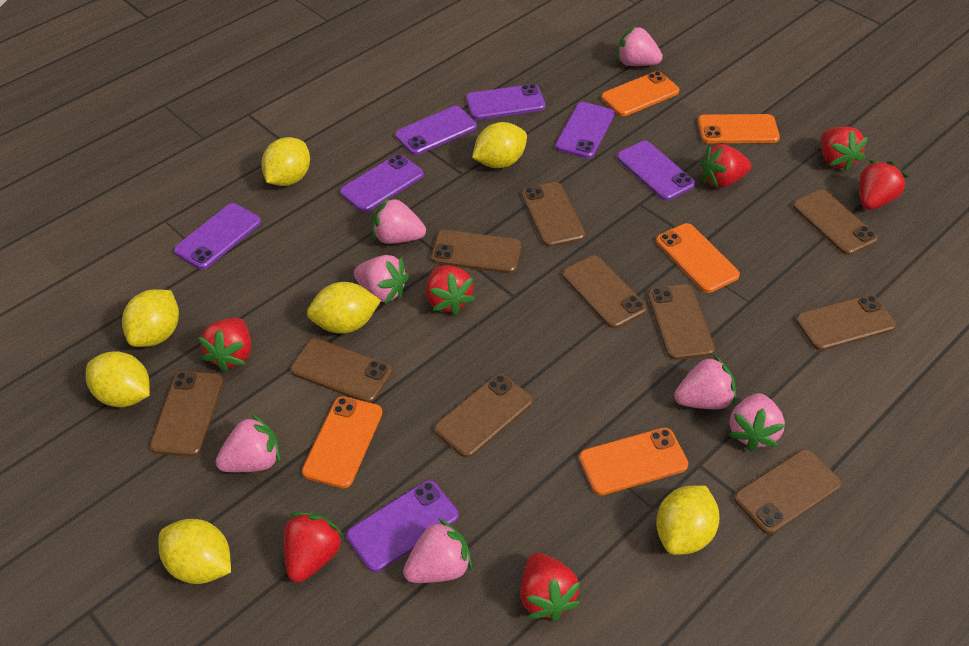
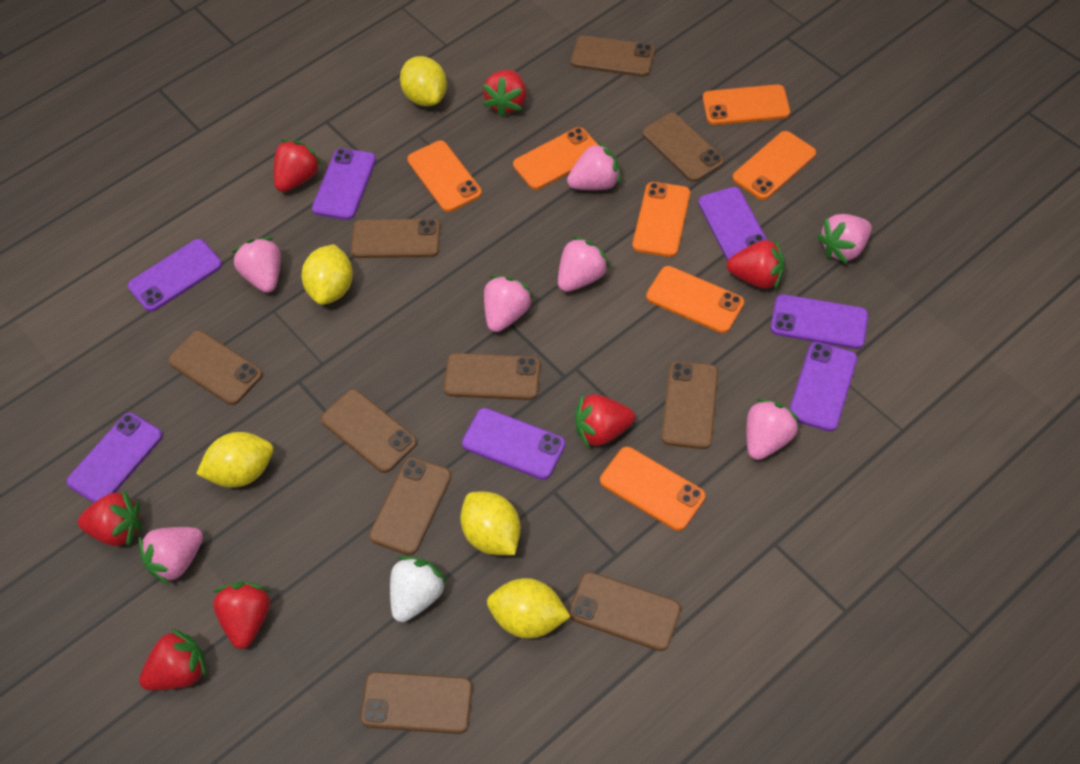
orange phone: [302,396,383,488] [579,427,689,495] [601,71,680,116] [656,223,740,293] [698,114,780,143] = 5 -> [407,141,482,212] [513,127,599,190] [600,447,705,531] [632,182,690,257] [646,266,744,333] [703,84,790,125] [732,131,816,200] = 7
white strawberry: none = 0 -> [390,556,448,622] = 1
yellow lemon: [86,351,150,407] [122,289,179,347] [158,519,231,584] [261,137,310,186] [307,282,381,334] [472,122,527,168] [656,485,720,555] = 7 -> [196,432,273,488] [302,244,353,305] [400,56,447,106] [460,492,521,555] [487,578,571,638] = 5

